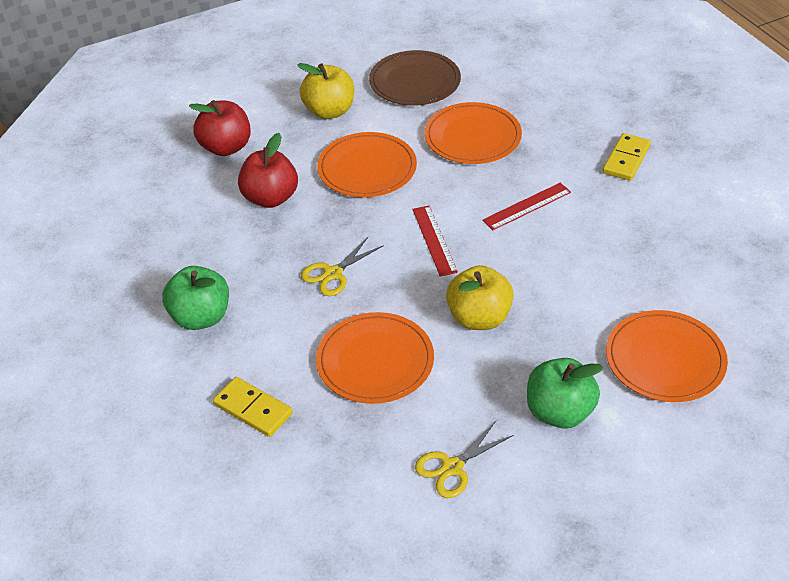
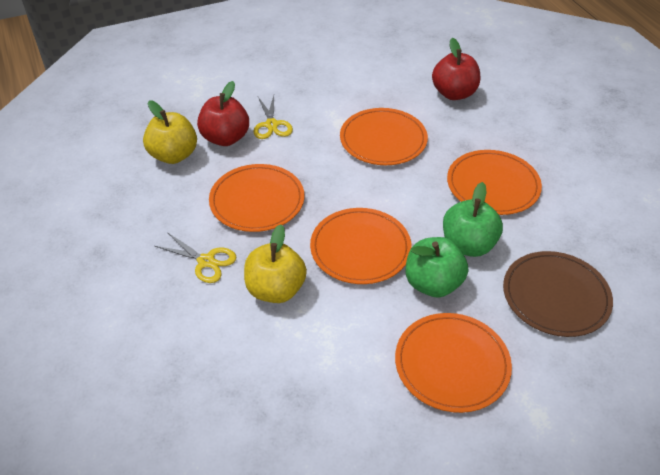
orange plate: [316,312,434,404] [317,132,417,197] [425,102,522,164] [606,310,728,402] = 4 -> [209,164,304,232] [310,208,412,284] [340,108,428,165] [395,313,512,413] [447,150,542,215] = 5
red ruler: [412,206,458,277] [482,183,571,230] = 2 -> none = 0
yellow domino: [213,377,293,437] [602,133,651,181] = 2 -> none = 0

